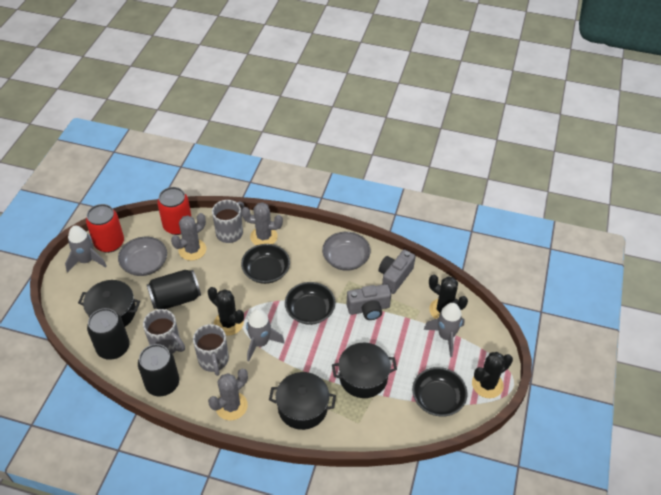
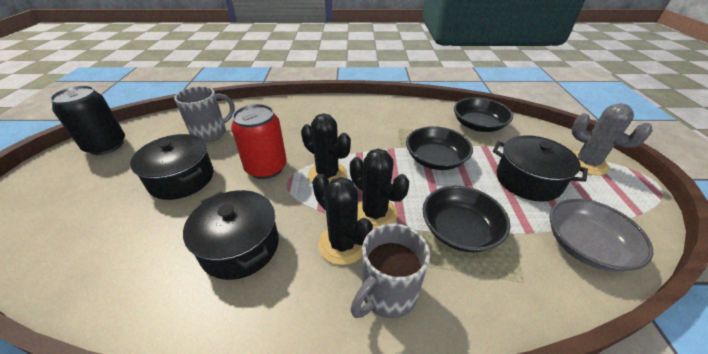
black can: [87,308,129,360] [138,344,179,396] [147,270,201,309] = 3 -> [50,85,125,155] = 1
grey bowl: [118,237,167,276] [322,232,370,271] = 2 -> [550,199,653,271] = 1
grey cactus: [171,213,206,261] [208,369,248,420] [241,202,283,245] = 3 -> [572,103,652,175] = 1
grey camera: [346,284,391,320] [379,250,415,294] = 2 -> none = 0
grey mug: [143,309,185,354] [193,324,229,376] [212,200,245,243] = 3 -> [174,86,235,143] [351,224,430,318] = 2
grey rocket: [65,226,107,273] [246,309,285,362] [423,303,465,357] = 3 -> none = 0
red can: [86,204,124,253] [157,187,192,235] = 2 -> [231,104,287,179] = 1

